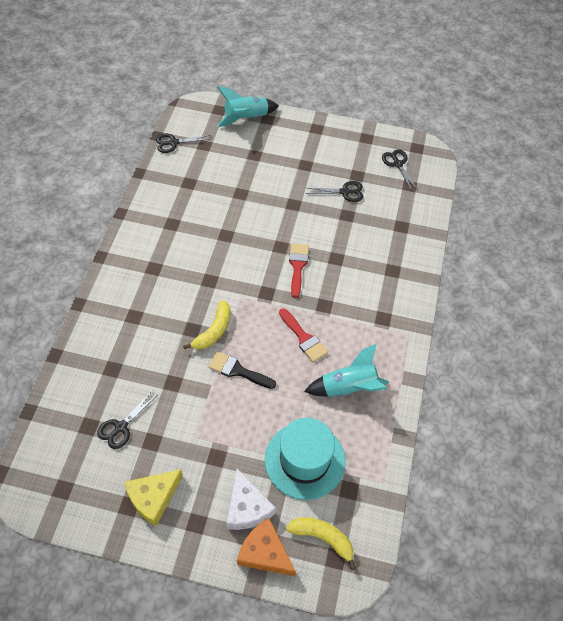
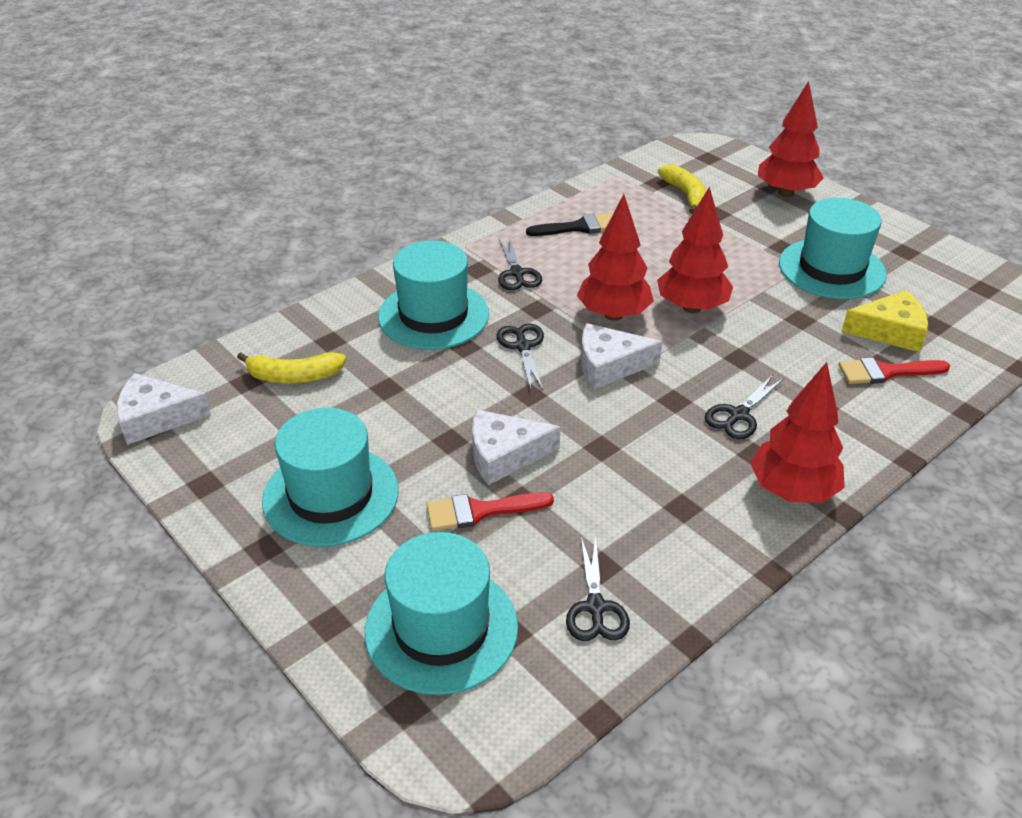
orange cheese: [237,518,296,576] = 1 -> none = 0
red tree: none = 0 -> [577,194,654,321] [657,186,733,313] [750,362,845,503] [758,81,823,197] = 4
turquoise hat: [265,418,345,500] = 1 -> [262,408,399,547] [365,532,518,695] [378,241,489,350] [779,198,887,299] = 4
turquoise rocket: [217,87,279,127] [304,344,389,397] = 2 -> none = 0
white cheese: [227,469,276,530] = 1 -> [117,373,211,445] [472,409,561,485] [581,323,662,389] = 3

